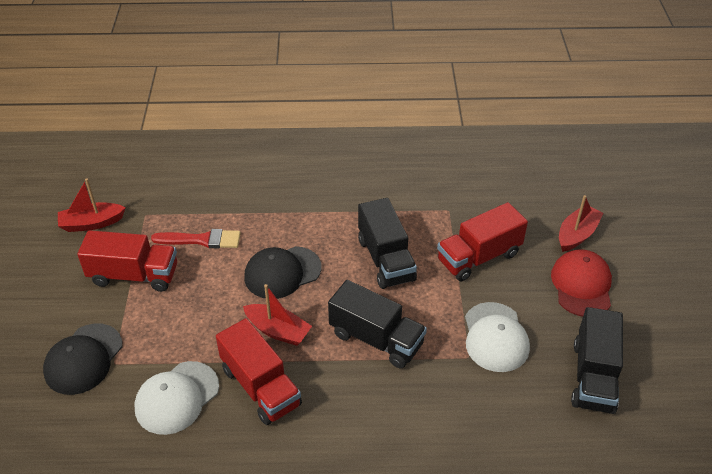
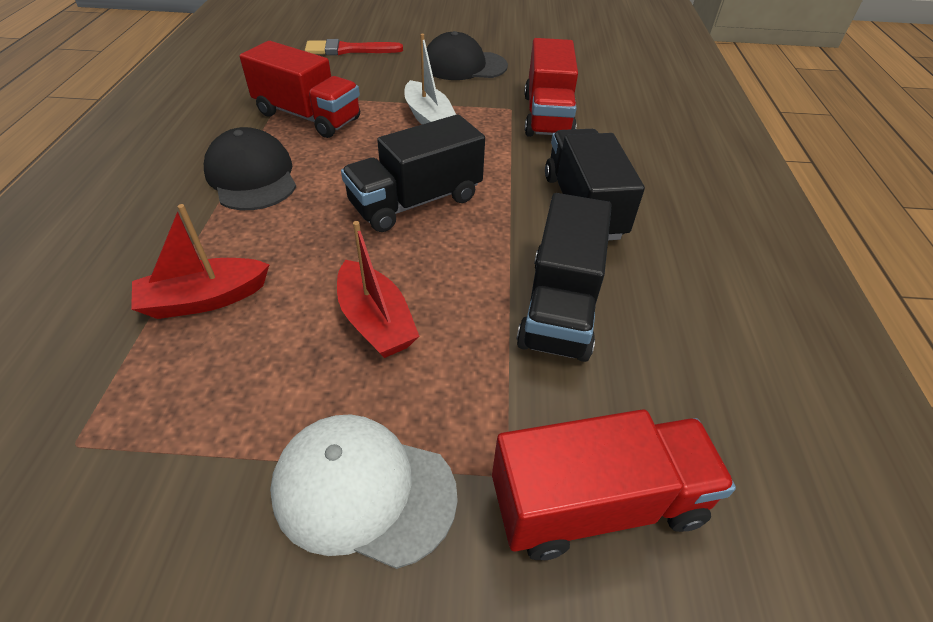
red boat: [58,178,126,232] [243,284,312,346] [559,195,604,252] = 3 -> [131,204,269,319] [337,221,419,358] = 2
red cap: [551,249,612,317] = 1 -> none = 0
white boat: none = 0 -> [404,34,456,124] = 1
white cap: [134,361,219,435] [465,302,530,372] = 2 -> [270,414,458,569] = 1

